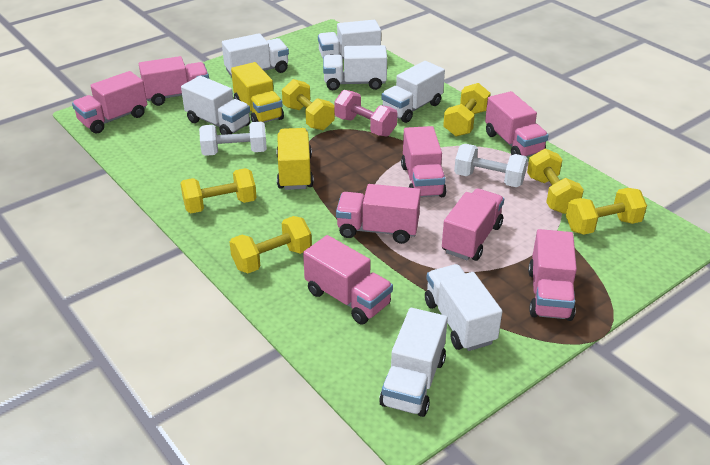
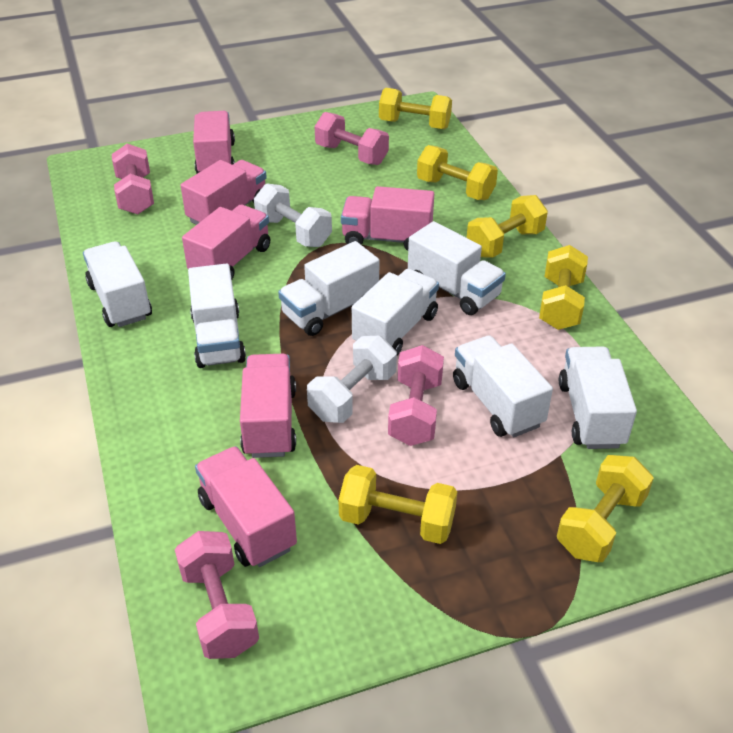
pink dumbbell: [334,90,397,136] = 1 -> [112,144,154,214] [175,531,259,659] [315,112,389,165] [388,345,444,446] = 4
pink truck: [72,71,147,134] [139,56,209,106] [303,235,393,324] [336,184,421,244] [401,126,446,197] [442,189,504,261] [485,91,549,157] [528,229,577,321] = 8 -> [181,160,267,225] [182,205,270,279] [193,111,235,174] [195,446,297,567] [240,354,296,458] [341,186,434,251] = 6
yellow truck: [231,62,284,123] [276,128,314,190] = 2 -> none = 0

